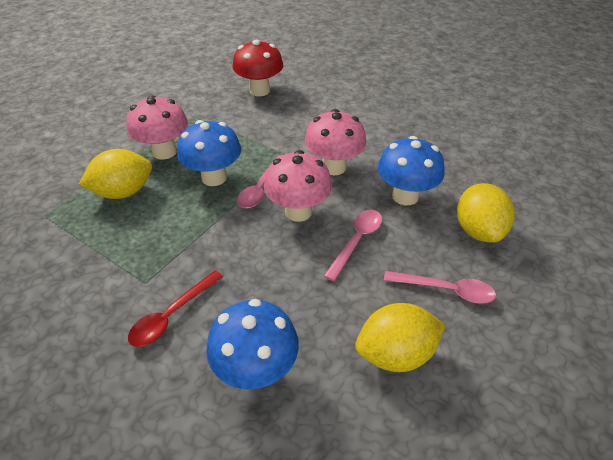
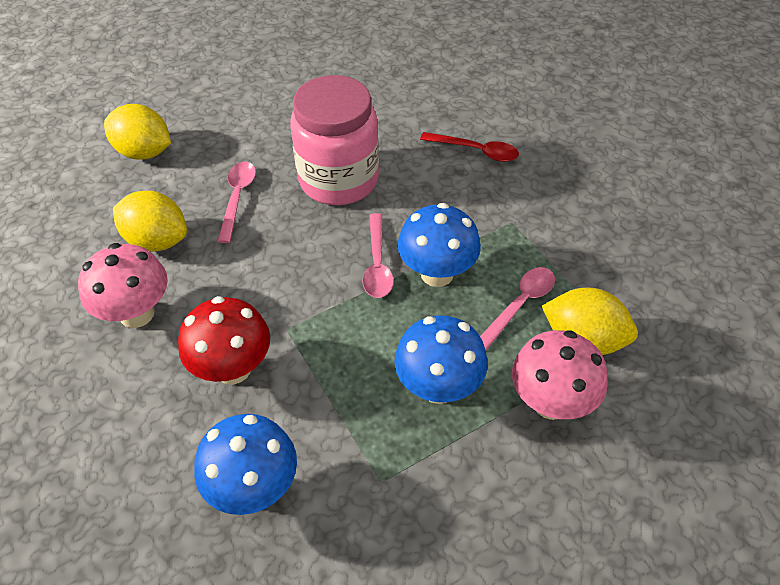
pink jar: none = 0 -> [290,75,379,205] = 1
pink mushroom: [127,95,188,160] [264,150,332,222] [305,109,366,175] = 3 -> [78,243,168,328] [512,330,608,420] = 2

